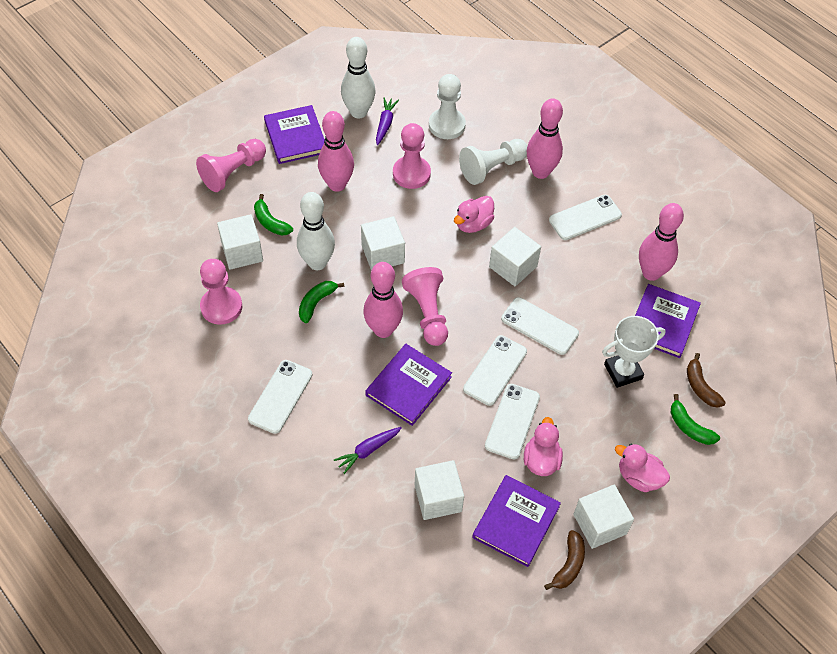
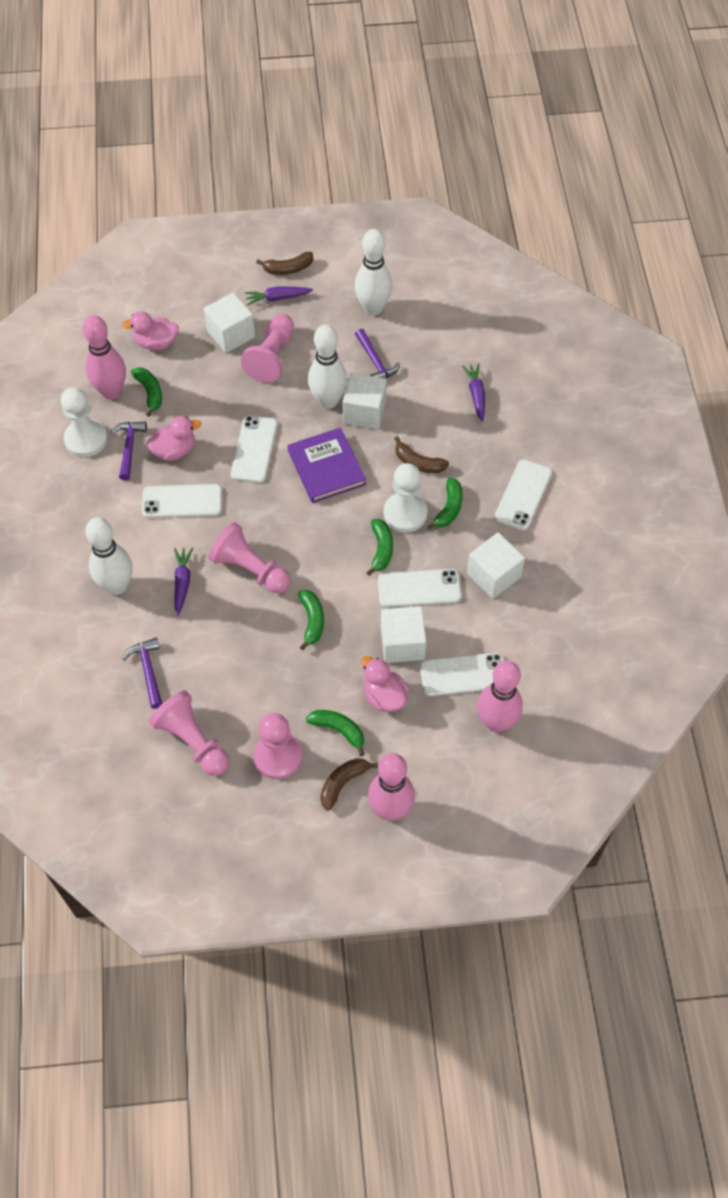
brown banana: [544,530,585,590] [687,353,726,408] = 2 -> [256,252,313,275] [320,758,378,811] [394,436,449,473] = 3
green banana: [254,194,293,236] [299,281,344,323] [671,394,720,445] = 3 -> [131,367,162,417] [298,590,324,650] [306,710,365,756] [366,519,393,576] [427,478,463,529] = 5
pink bowling pin: [318,111,354,192] [364,262,403,338] [527,98,563,179] [639,203,684,281] = 4 -> [83,315,126,399] [368,753,415,821] [477,661,523,732] = 3
purple book: [264,105,325,164] [365,344,452,426] [472,475,561,567] [635,284,701,358] = 4 -> [288,427,366,503] = 1
purple carrot: [334,427,402,474] [376,97,399,145] = 2 -> [174,548,193,615] [245,286,313,305] [462,363,485,422] = 3
purple hammer: none = 0 -> [111,422,147,480] [123,638,162,709] [355,329,400,379] = 3
white bowling pin: [297,192,335,270] [341,37,376,119] = 2 -> [85,517,133,595] [308,325,347,409] [354,229,392,316] = 3
white cube: [217,214,263,270] [361,216,405,271] [415,460,464,520] [489,227,541,286] [574,485,634,549] = 5 -> [204,292,255,353] [343,373,387,429] [381,606,426,663] [467,532,525,599] = 4
white trophy: [602,316,666,388] = 1 -> none = 0

